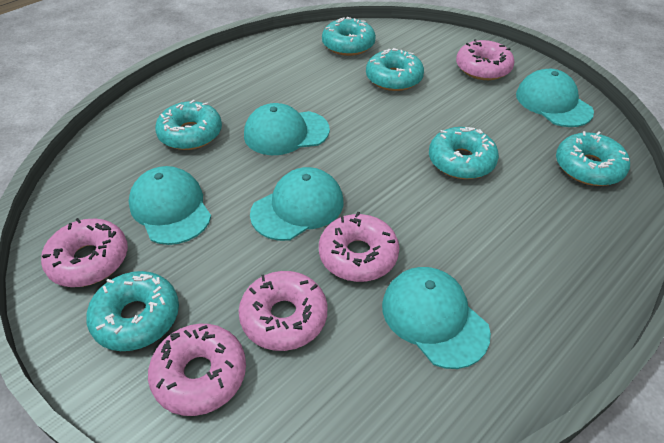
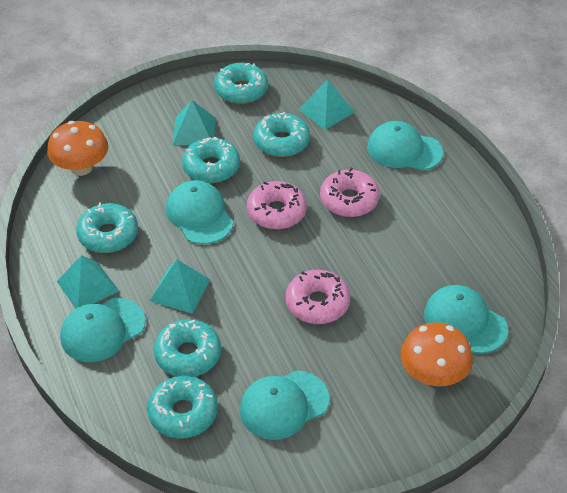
orange mushroom: none = 0 -> [47,121,108,176] [400,322,473,386] = 2
pink donut: [41,218,128,287] [148,324,246,416] [238,271,327,351] [319,212,399,282] [456,39,515,80] = 5 -> [247,181,307,229] [286,270,350,324] [320,168,380,217] = 3
turquoise pyramid: none = 0 -> [57,255,119,309] [150,259,211,314] [172,100,216,145] [298,79,354,130] = 4

